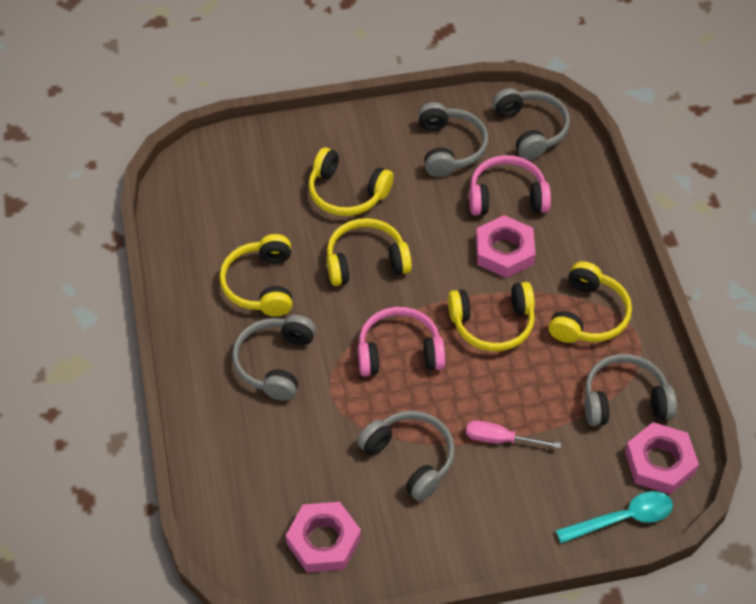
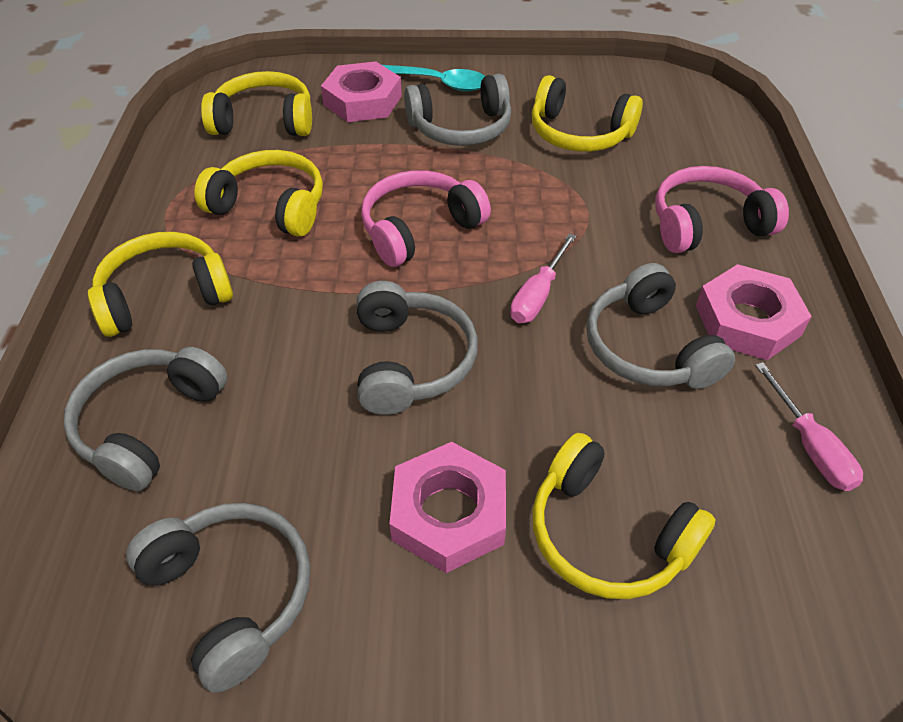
pink screwdriver: [466,420,561,448] = 1 -> [510,233,576,323] [755,362,863,491] = 2

